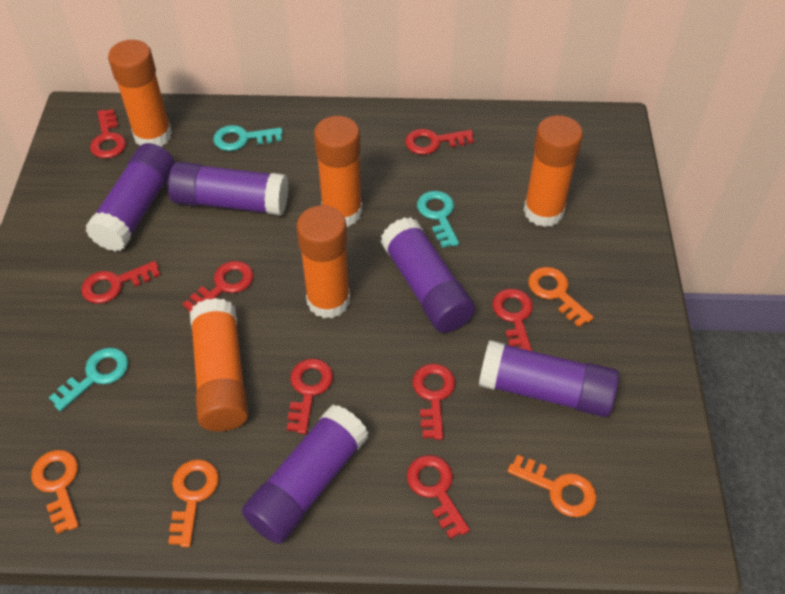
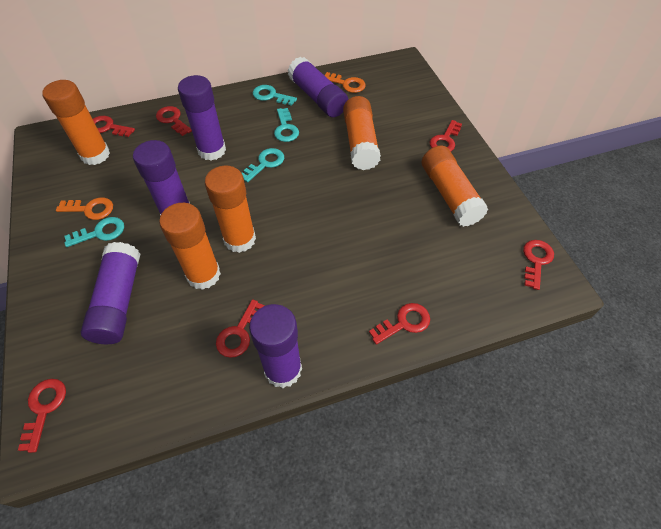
orange key: [31,450,79,534] [168,459,219,547] [507,455,597,517] [528,267,594,327] = 4 -> [56,197,113,220] [324,72,366,93] = 2
red key: [81,261,160,304] [90,109,126,158] [183,261,254,313] [287,359,333,434] [405,129,474,155] [407,455,470,539] [413,364,456,440] [492,289,533,351] = 8 -> [18,379,66,453] [93,116,135,137] [156,106,192,136] [216,299,265,358] [369,303,430,345] [430,120,462,152] [523,240,554,290] = 7
turquoise key: [49,348,128,411] [213,125,283,151] [417,191,459,248] = 3 -> [64,217,124,247] [242,148,284,182] [253,85,297,106] [274,108,299,142] = 4

